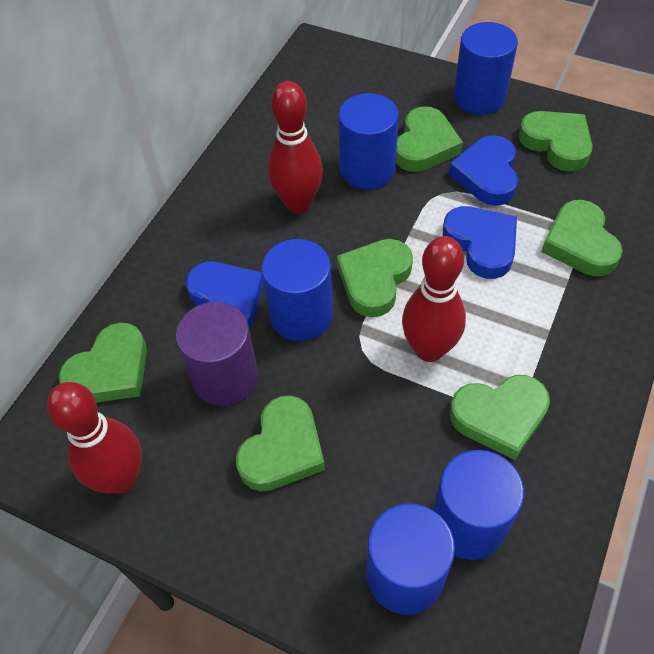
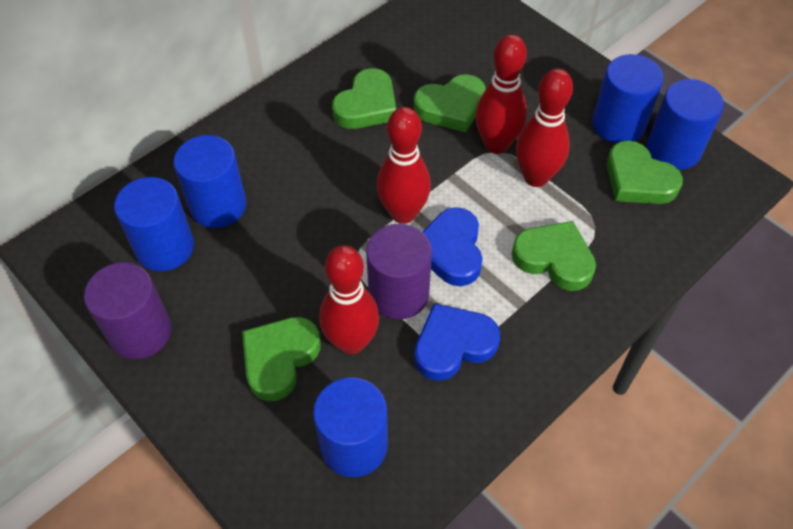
blue heart: [186,262,264,330] [443,206,517,279] [449,135,518,206] = 3 -> [414,303,500,381] [423,207,483,286] = 2
green heart: [59,323,147,403] [236,395,325,491] [337,239,413,317] [396,106,463,172] [449,375,550,460] [518,111,593,172] [541,200,623,276] = 7 -> [242,317,321,401] [332,68,396,129] [414,74,486,132] [512,221,596,291] [607,140,683,204] = 5
purple cylinder: [176,302,259,406] = 1 -> [84,262,172,359] [366,224,432,320] = 2
red bowling pin: [47,382,142,494] [268,81,323,213] [402,236,466,362] = 3 -> [319,245,379,355] [377,107,431,224] [475,34,527,154] [516,68,573,187] = 4

